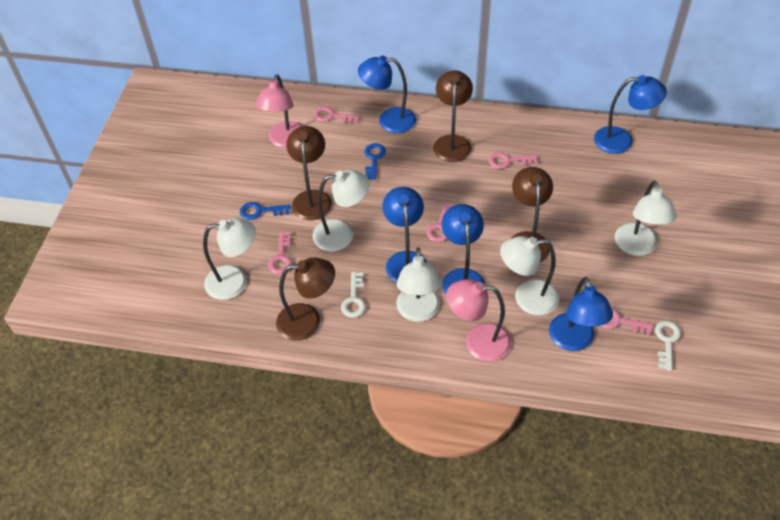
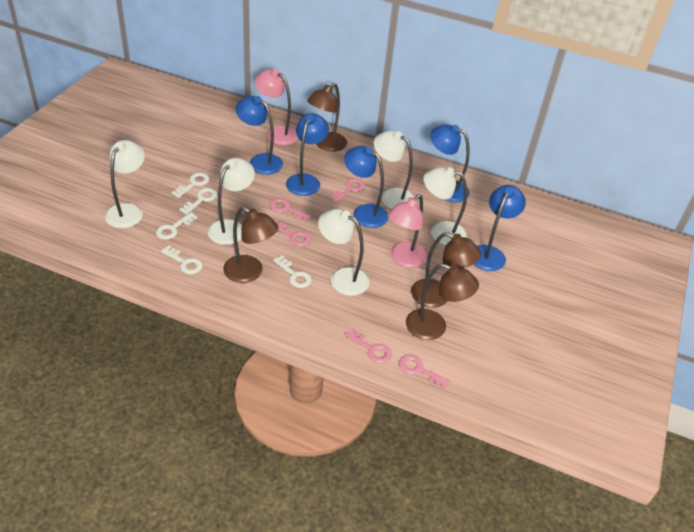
blue key: [240,202,291,220] [364,143,386,180] = 2 -> none = 0
white key: [341,272,366,318] [655,321,681,371] = 2 -> [156,212,198,240] [161,245,203,274] [171,173,209,198] [179,188,217,215] [273,255,312,288] = 5

